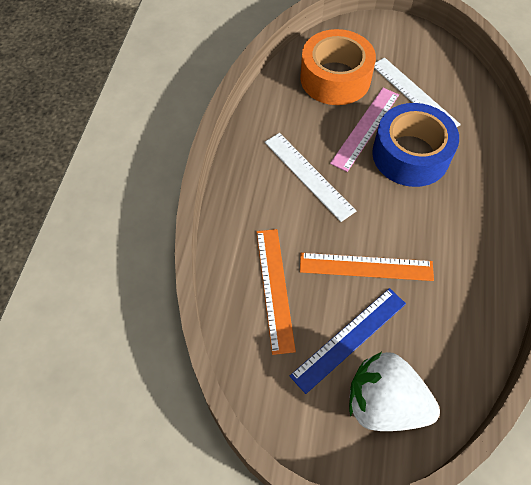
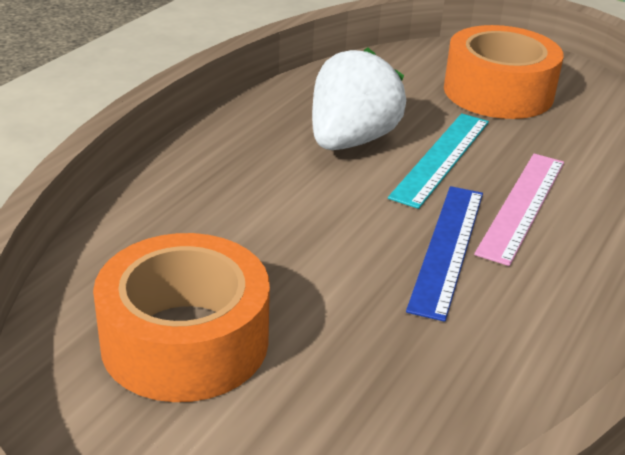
blue tape: [372,103,459,187] = 1 -> none = 0
orange ruler: [256,229,296,355] [300,253,434,281] = 2 -> none = 0
orange tape: [300,29,376,105] = 1 -> [93,233,270,402] [444,25,564,119] = 2
turquoise ruler: none = 0 -> [388,113,489,209] = 1
white ruler: [265,133,356,222] [374,58,461,127] = 2 -> none = 0

